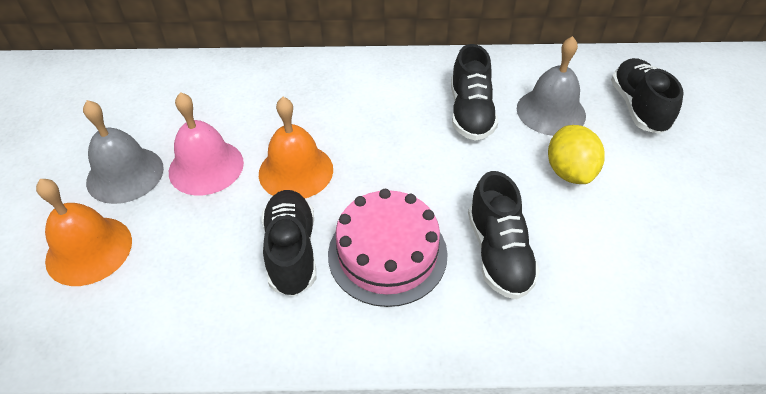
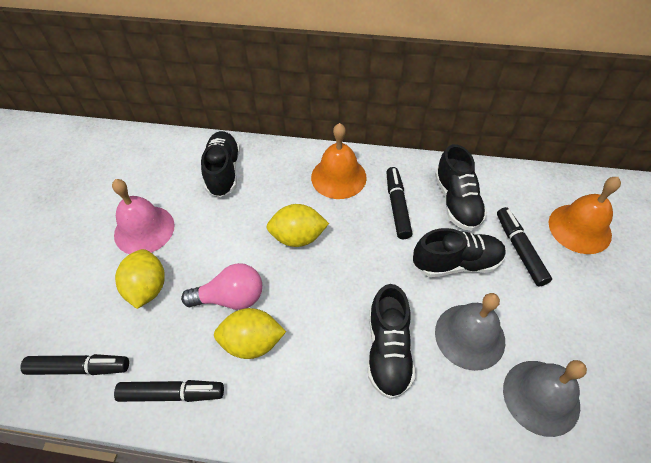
black marker: none = 0 -> [21,354,129,375] [114,380,224,402] [386,167,412,239] [497,207,552,286] = 4
pink cake: [328,189,448,307] = 1 -> none = 0
pink light bulb: none = 0 -> [181,263,262,310] = 1
yellow lemon: [548,125,605,184] = 1 -> [115,249,165,309] [214,308,286,359] [266,204,329,247] = 3

